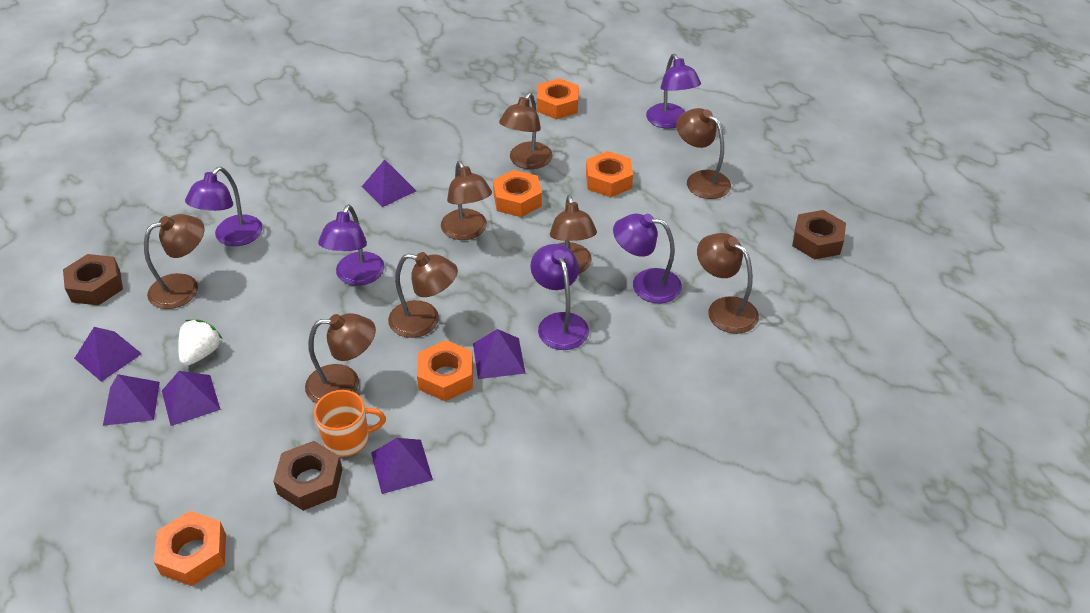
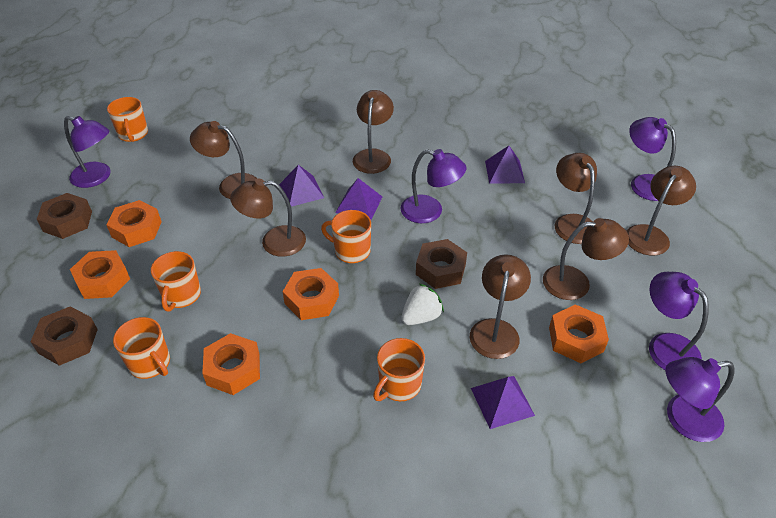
brown lamp: [144,214,204,309] [305,313,376,404] [388,252,458,338] [441,161,492,240] [499,93,552,169] [550,195,597,274] [676,108,731,199] [697,233,759,334] = 8 -> [190,121,257,199] [230,178,306,257] [353,90,394,174] [470,254,531,359] [543,218,629,300] [555,153,597,244] [627,166,696,256] = 7
orange mug: [314,390,386,457] = 1 -> [107,97,148,142] [113,317,170,379] [151,251,201,312] [321,210,371,263] [373,338,425,401] = 5
purple pyramid: [74,327,142,382] [103,374,160,426] [162,371,221,426] [362,160,416,207] [371,438,433,494] [473,329,525,379] = 6 -> [279,165,324,207] [335,178,382,219] [471,376,535,429] [485,146,525,184] = 4

